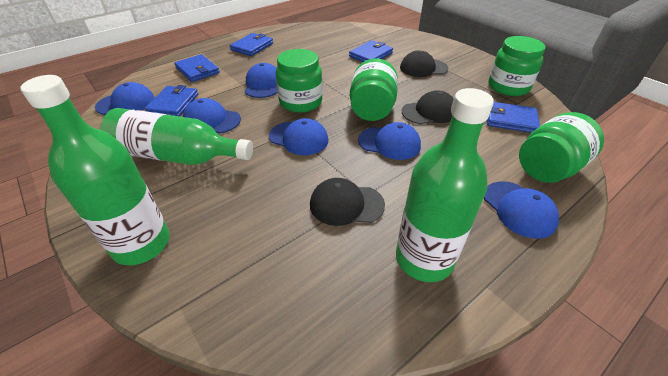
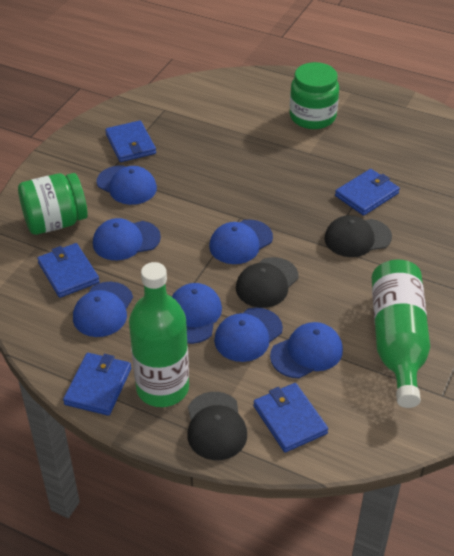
blue cap: [95,82,155,115] [183,98,241,133] [245,63,278,98] [269,118,328,155] [358,122,421,160] [484,181,559,239] = 6 -> [73,282,133,337] [93,218,161,260] [97,166,157,205] [172,283,222,344] [209,220,273,264] [214,307,283,362] [270,322,343,378] = 7
green bottle: [21,75,170,265] [100,108,253,165] [396,88,494,282] = 3 -> [129,262,189,407] [372,260,430,408] = 2
green jar: [276,49,322,113] [350,58,398,121] [489,36,546,96] [519,112,604,183] = 4 -> [18,173,88,235] [290,62,339,129] = 2

